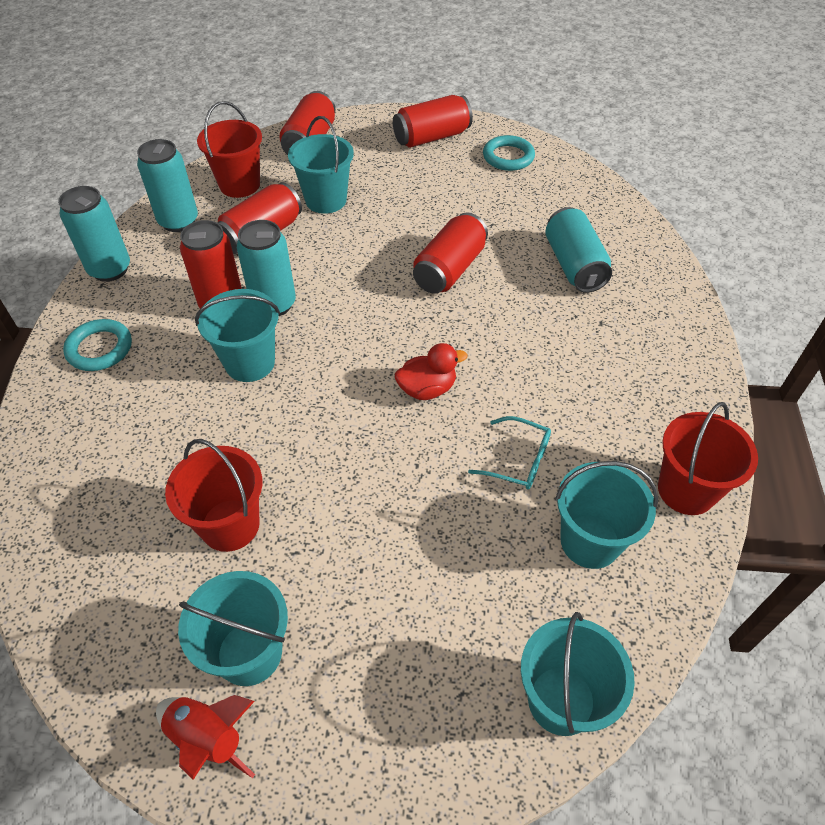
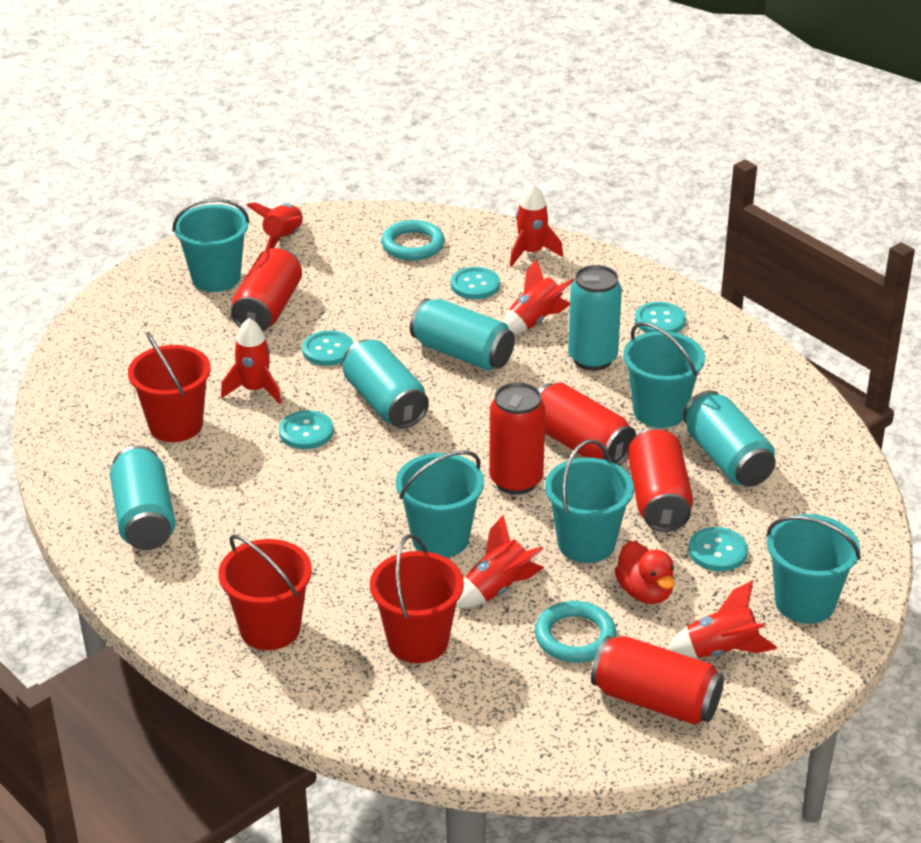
red rocket: [156,695,255,780] = 1 -> [221,318,282,404] [246,202,303,250] [456,514,544,608] [503,259,574,335] [510,184,563,266] [667,580,777,658] = 6
turquoise button: none = 0 -> [279,410,333,449] [302,331,354,366] [451,267,500,299] [635,302,686,333] [688,527,748,571] = 5
turquoise can: [58,186,130,282] [137,139,198,232] [237,220,296,316] [545,207,612,293] = 4 -> [110,445,175,550] [343,339,429,429] [410,298,515,370] [568,265,622,371] [683,390,776,487] = 5
turquoise glasses: [468,416,551,490] = 1 -> none = 0

